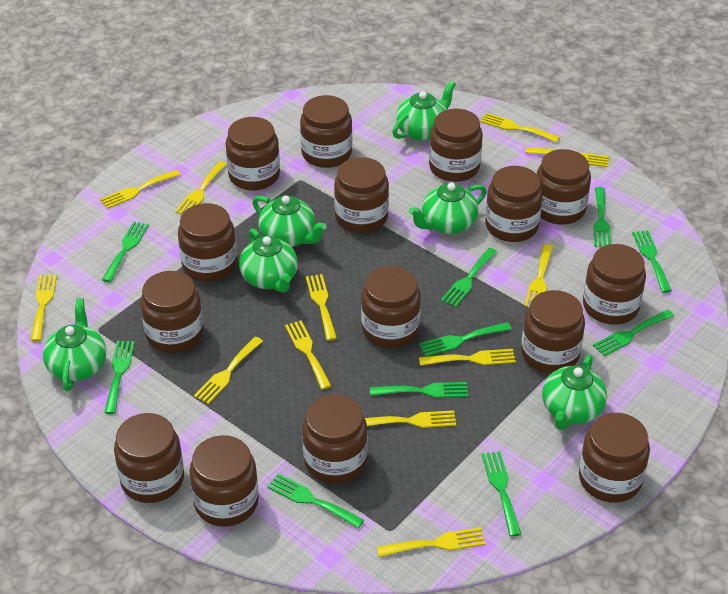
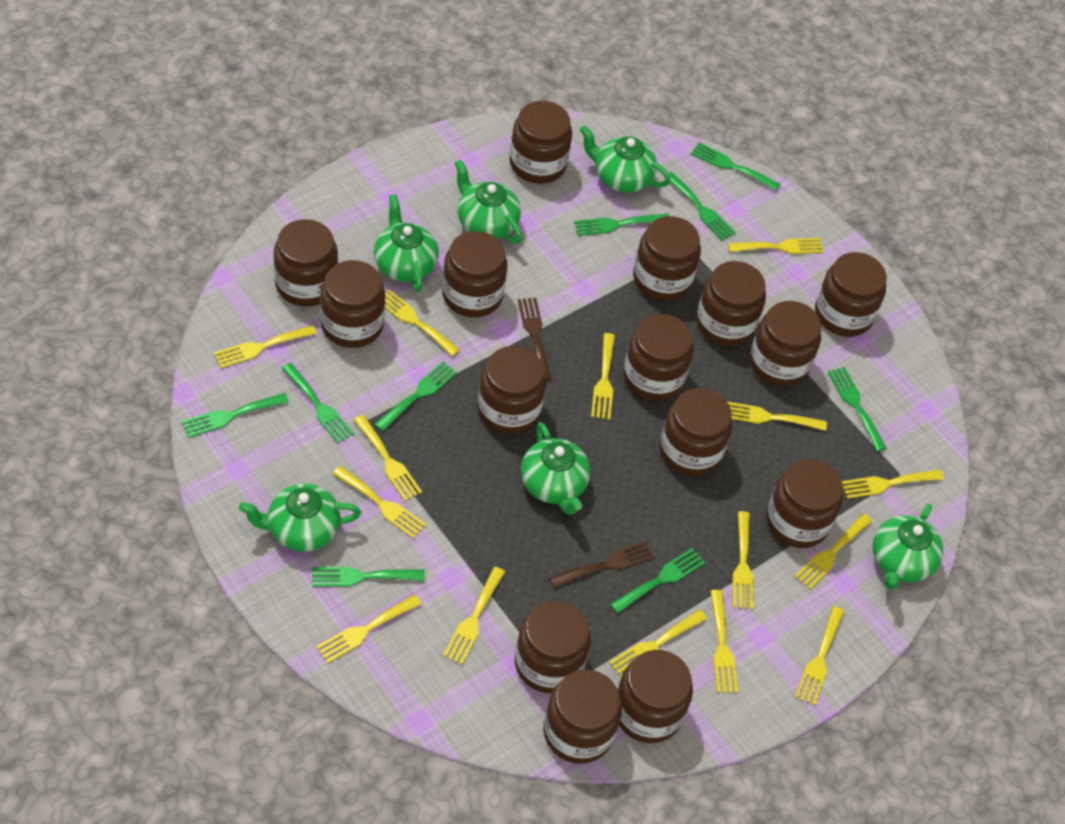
brown fork: none = 0 -> [518,298,551,381] [549,541,655,588] = 2
green fork: [102,222,149,282] [104,341,135,414] [267,474,364,528] [370,382,468,398] [419,322,512,357] [441,248,497,307] [482,451,521,537] [593,187,611,247] [593,310,674,356] [632,230,672,293] = 10 -> [182,393,289,438] [281,363,354,443] [312,567,425,587] [374,361,457,431] [574,214,669,236] [610,548,705,614] [669,172,736,241] [691,143,780,191] [828,367,887,452] = 9
yellow fork: [30,275,57,342] [100,170,181,209] [175,161,227,214] [194,337,263,404] [285,321,331,390] [306,274,337,341] [365,410,456,428] [377,527,486,557] [419,349,516,366] [481,113,560,143] [525,244,553,307] [526,147,609,167] = 12 -> [214,325,317,368] [316,595,422,664] [332,466,426,538] [354,415,422,501] [385,289,460,357] [443,567,505,665] [591,333,615,420] [609,609,707,677] [710,590,738,693] [728,238,824,254] [728,402,827,431] [732,511,753,609] [794,513,872,589] [795,606,845,705] [842,469,944,499] = 15

